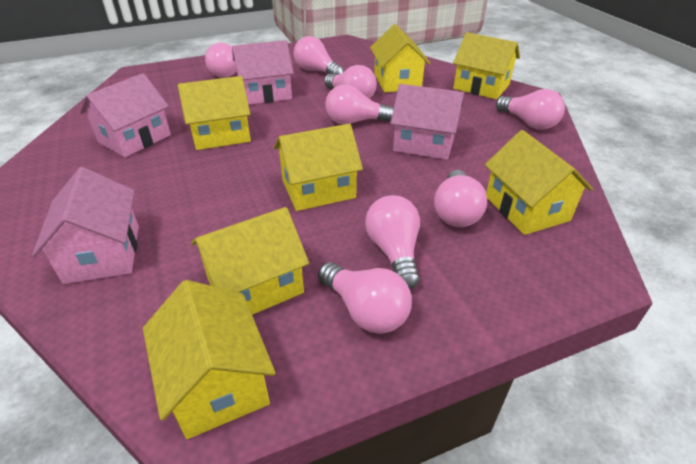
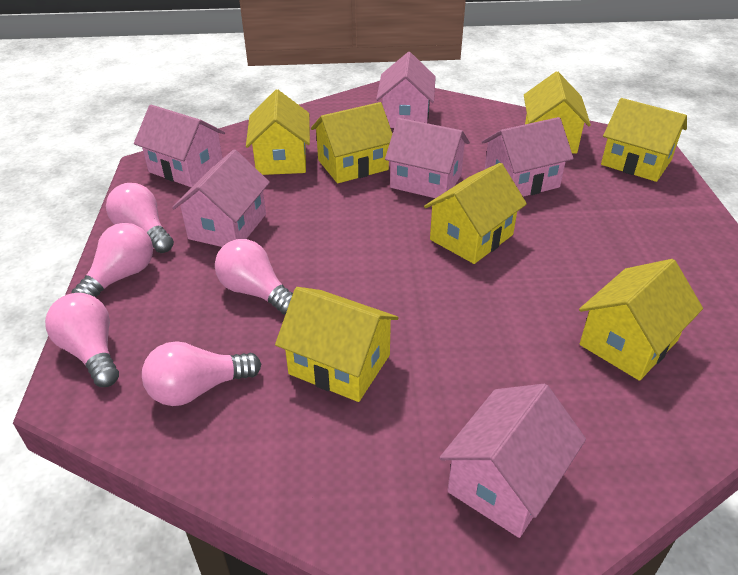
pink house: [32,167,139,284] [80,73,171,157] [232,40,294,105] [390,84,464,160] = 4 -> [134,105,225,187] [172,149,270,247] [376,52,436,128] [385,118,470,198] [440,384,586,538] [482,117,574,197] = 6
pink light bulb: [205,42,237,78] [294,36,344,74] [318,262,412,334] [324,65,377,99] [325,84,394,125] [365,195,420,289] [434,170,487,227] [496,89,565,130] = 8 -> [45,293,119,387] [71,223,153,297] [106,183,174,253] [142,341,261,406] [215,239,293,315] = 5

